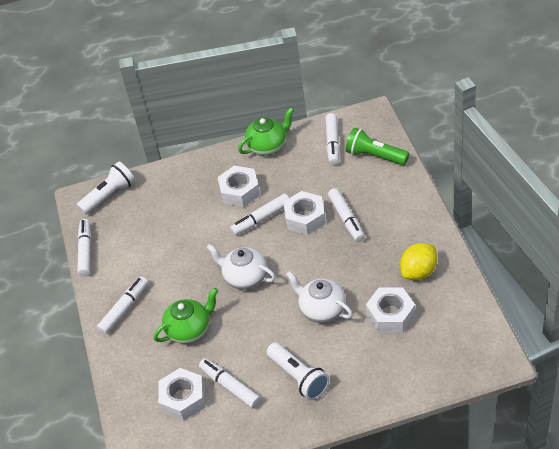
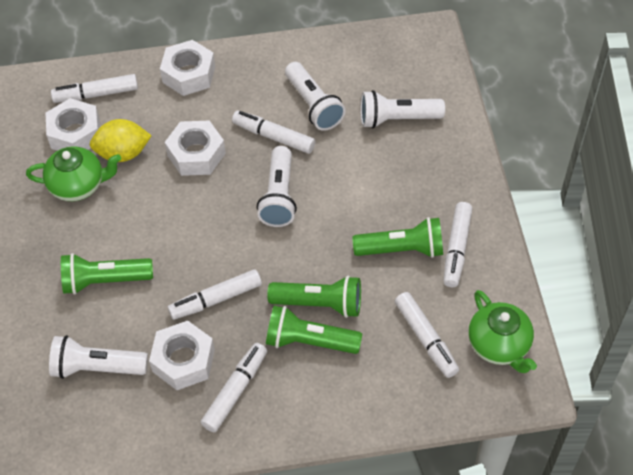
green flashlight: [345,128,409,165] = 1 -> [61,253,153,295] [266,306,362,354] [267,276,361,318] [352,217,443,258] = 4
white flashlight: [77,161,135,215] [266,343,329,400] = 2 -> [49,335,148,379] [257,146,297,227] [285,62,346,131] [360,90,445,128] = 4
white teapot: [206,244,276,290] [286,271,353,323] = 2 -> none = 0

